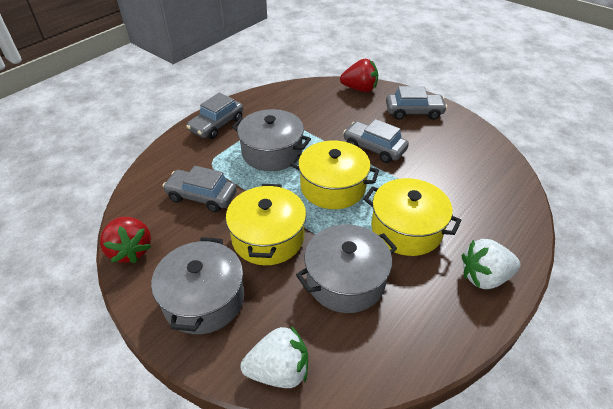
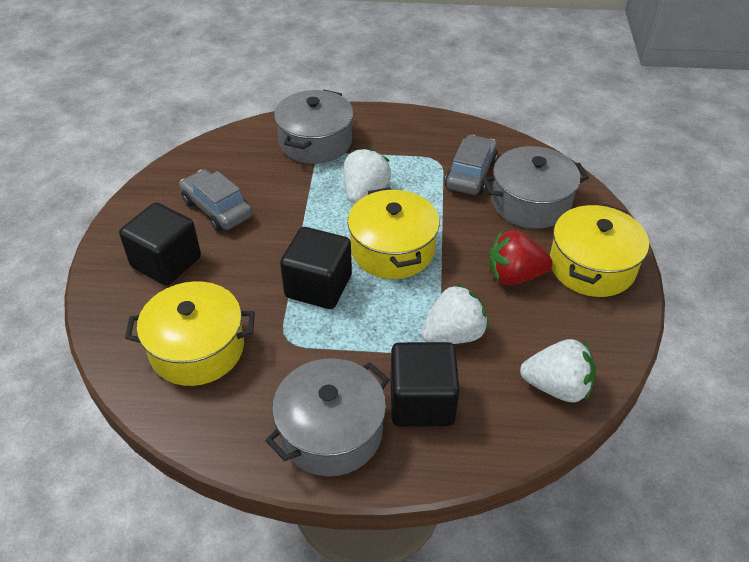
black cube: none = 0 -> [119,202,201,286] [280,227,352,309] [390,342,460,427] = 3
grey car: [163,166,237,212] [186,93,243,139] [343,119,409,163] [386,86,447,120] = 4 -> [179,169,252,232] [445,135,498,195] = 2
red strawberry: [100,217,152,263] [340,59,378,92] = 2 -> [489,231,553,285] = 1
white strawberry: [241,326,308,388] [462,239,521,289] = 2 -> [344,148,391,204] [421,284,489,344] [520,339,596,402] = 3

